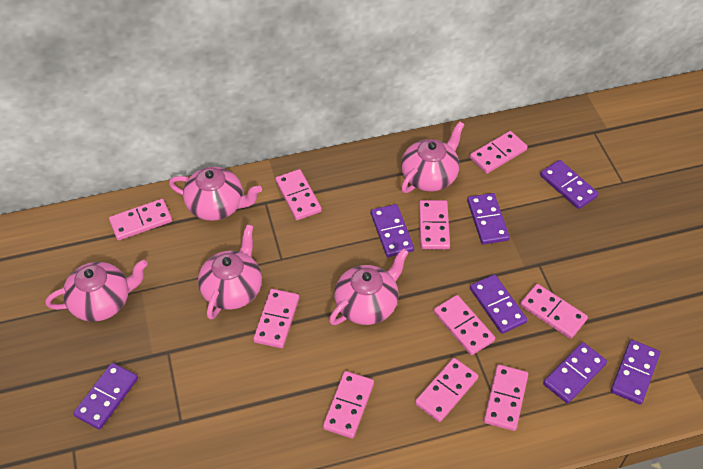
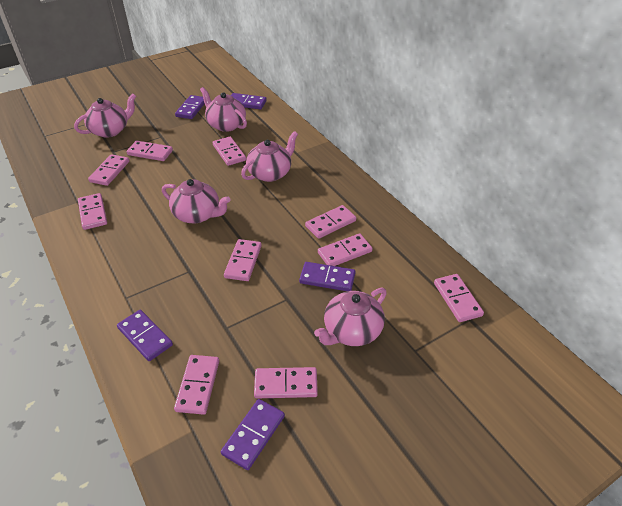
purple domino: [73,363,138,430] [371,204,414,257] [467,193,510,244] [470,274,527,334] [540,160,599,209] [543,342,607,404] [611,340,660,405] = 7 -> [117,310,173,361] [175,95,205,119] [221,399,285,470] [231,93,267,110] [299,262,355,291] = 5

